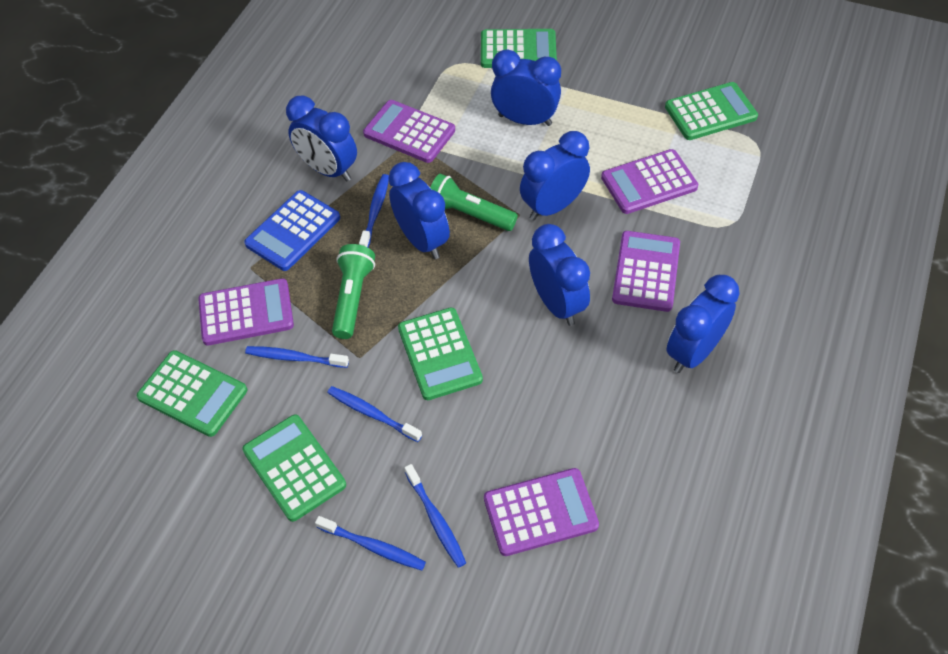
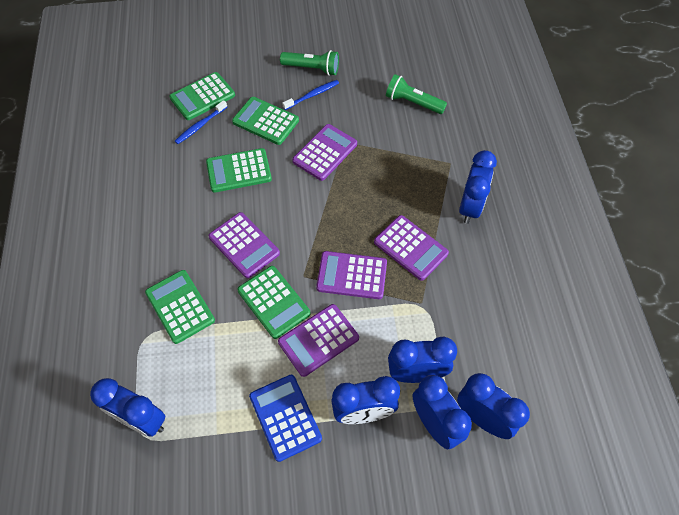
blue toothbrush: [245,346,349,368] [315,516,426,570] [327,386,422,442] [359,174,389,247] [404,464,466,568] = 5 -> [175,100,227,144] [282,80,339,110] = 2

